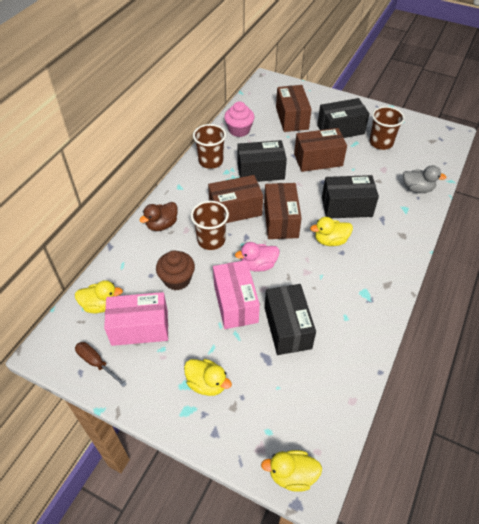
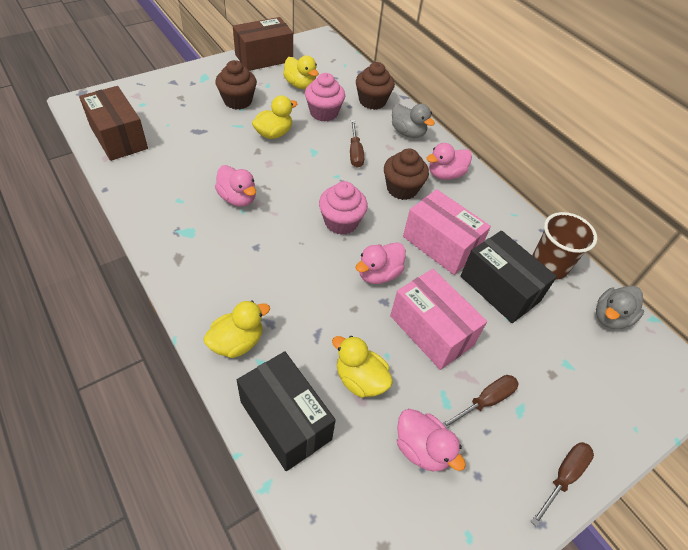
black box: [237,140,287,182] [265,284,316,355] [317,98,370,138] [322,175,379,218] = 4 -> [237,351,336,471] [461,231,557,323] = 2
brown box: [208,175,263,223] [264,183,302,239] [276,85,312,132] [294,128,347,172] = 4 -> [79,86,148,161] [233,17,293,71] = 2
brown cup: [191,201,229,250] [193,124,226,169] [369,106,405,150] = 3 -> [532,212,597,280] = 1
brown cupcake: [156,250,195,291] = 1 -> [215,60,257,110] [356,62,395,110] [384,148,429,200] = 3
brown duck: [140,202,178,231] = 1 -> none = 0
brown screwdriver: [75,342,127,387] = 1 -> [350,120,364,168] [442,375,519,428] [531,442,594,527] = 3
grey duck: [403,165,447,193] = 1 -> [392,104,435,138] [596,286,644,329] = 2
pink cupcake: [224,102,255,137] = 1 -> [305,73,345,122] [319,181,368,235] = 2
pink duck: [235,242,280,272] = 1 -> [215,165,256,207] [355,242,406,284] [397,409,466,471] [427,143,472,180] = 4

